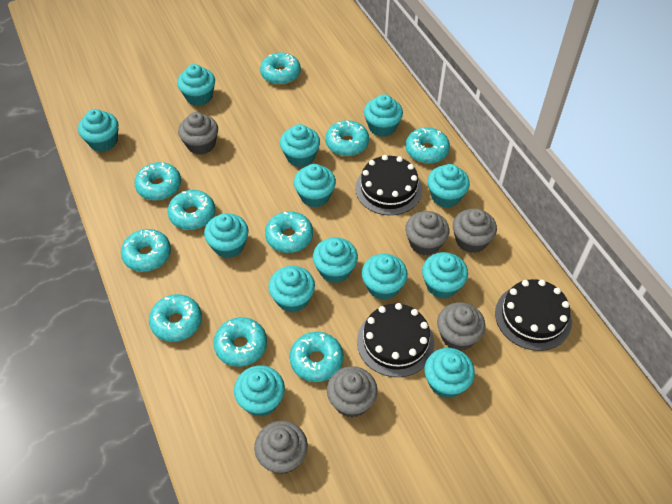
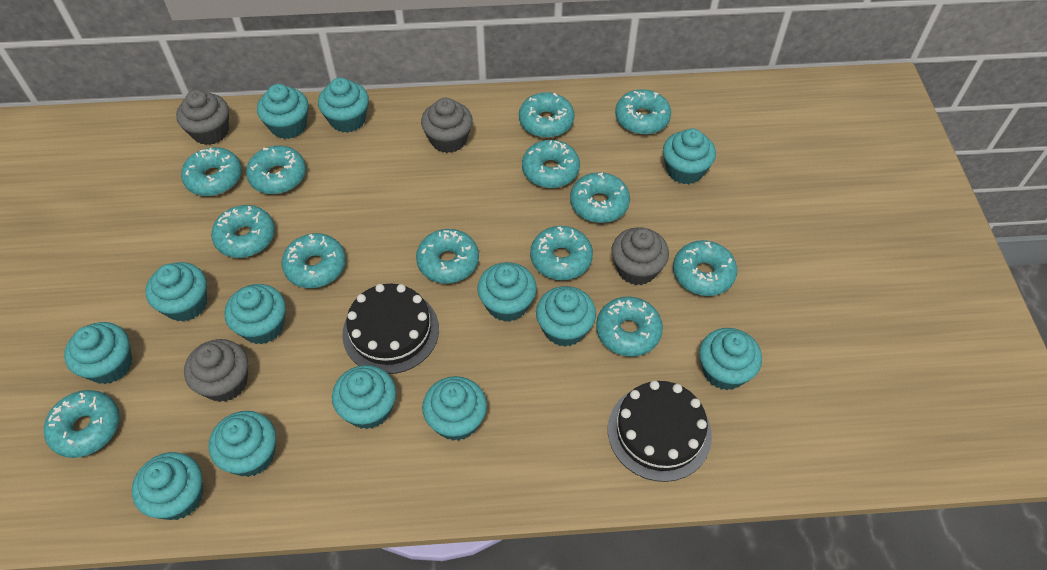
black cake: [355,155,422,215] [357,303,434,377] [495,279,572,351] = 3 -> [342,284,439,374] [608,381,712,482] = 2
grey cupcake: [178,112,218,155] [254,421,308,474] [327,366,378,418] [405,211,449,256] [437,302,486,351] [453,209,497,253] = 6 -> [176,90,229,145] [184,339,248,402] [421,98,473,153] [612,227,669,285] = 4
turquoise donut: [121,229,171,272] [134,162,181,200] [149,294,202,342] [167,190,215,230] [213,317,267,367] [260,52,301,85] [265,211,313,253] [289,332,343,382] [325,120,369,156] [405,127,450,164] = 10 -> [44,390,120,458] [181,147,242,196] [211,205,275,258] [246,146,306,194] [281,233,346,288] [416,229,479,284] [519,92,574,138] [522,140,580,188] [530,226,593,280] [570,172,630,223] [596,297,663,357] [615,89,671,135] [673,240,737,296] = 13

